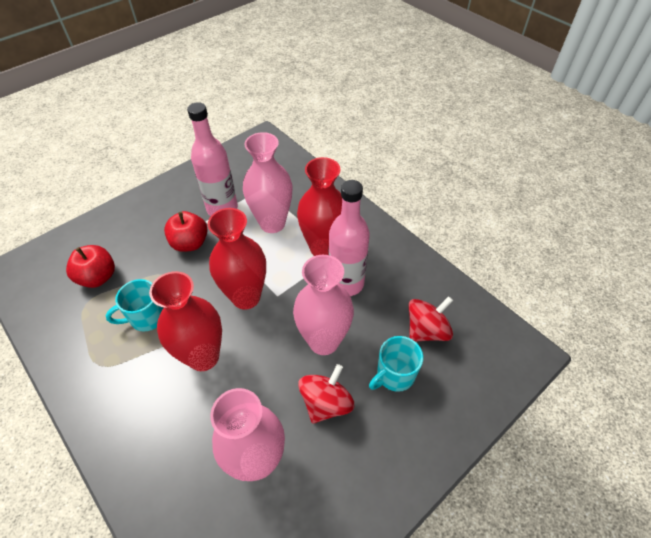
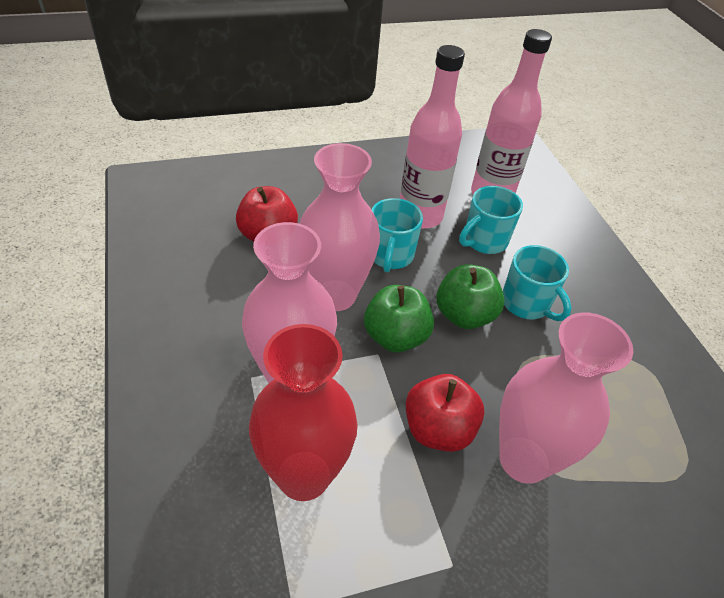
green apple: none = 0 -> [364,285,434,352] [436,264,505,329] = 2
red spinning top: [298,364,354,424] [409,296,453,342] = 2 -> none = 0
red vase: [149,271,222,371] [208,208,266,310] [297,157,342,256] = 3 -> [249,324,358,501] = 1
turquoise mug: [106,279,163,331] [369,336,423,392] = 2 -> [371,198,423,273] [459,186,523,254] [503,245,571,321] = 3

